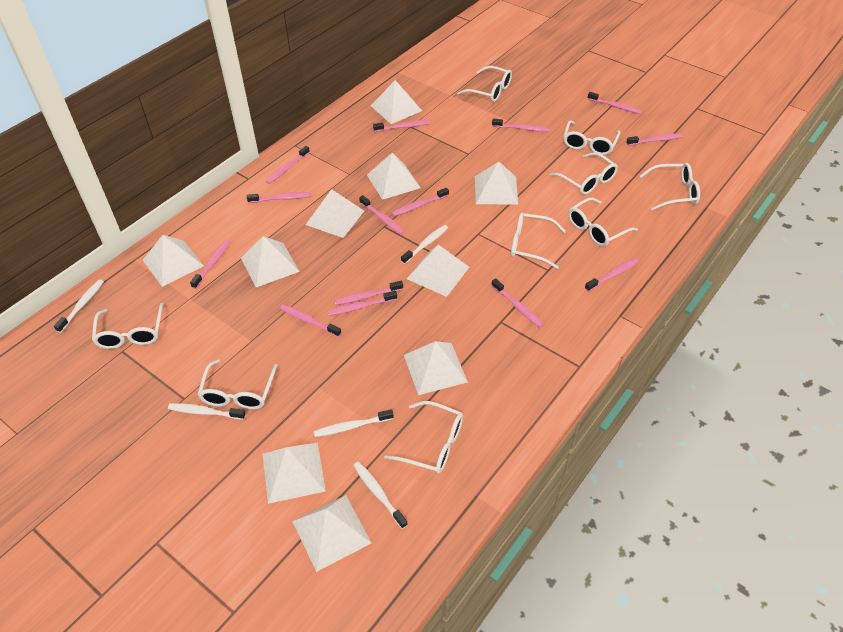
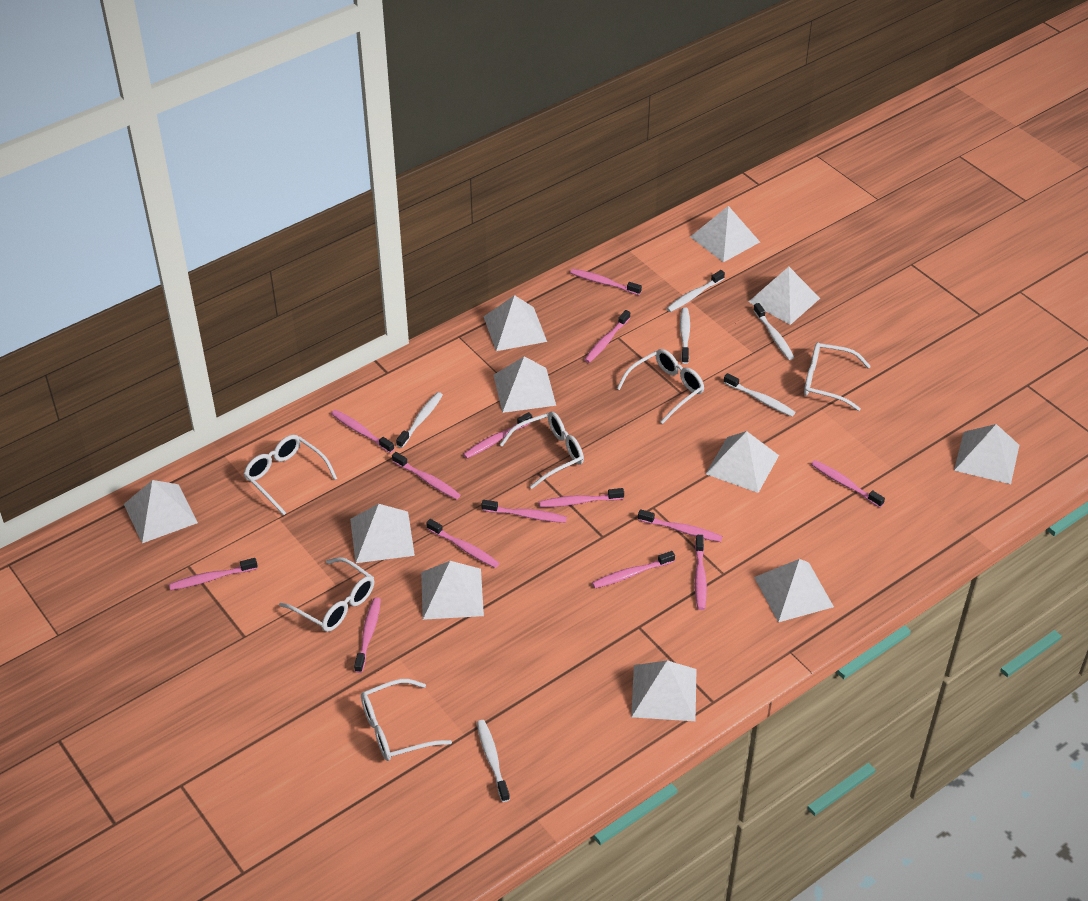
white glasses: [92,303,164,349] [198,359,278,409] [384,401,463,474] [457,66,512,102] [511,213,566,269] [550,152,618,195] [563,120,621,155] [568,198,638,246] [640,163,700,210] = 9 -> [243,435,337,515] [279,557,374,632] [361,679,452,761] [499,412,584,489] [617,349,704,424] [804,342,871,411] = 6
white pyramid: [143,235,204,287] [241,236,300,287] [262,442,326,504] [292,495,371,572] [306,189,364,238] [367,153,421,200] [371,80,422,124] [404,341,468,395] [407,245,469,297] [475,161,518,205] = 10 -> [124,480,198,543] [350,504,415,563] [421,561,484,620] [483,295,547,351] [494,356,556,413] [631,660,697,721] [690,206,760,262] [706,431,779,493] [749,267,820,325] [754,559,834,622] [954,424,1019,484] = 11
white toothbrush: [54,279,104,333] [168,403,246,420] [314,409,394,437] [353,462,408,529] [401,225,448,264] = 5 -> [396,392,443,448] [477,720,510,802] [666,270,725,312] [680,308,690,364] [724,373,796,417] [753,303,794,360] = 6

